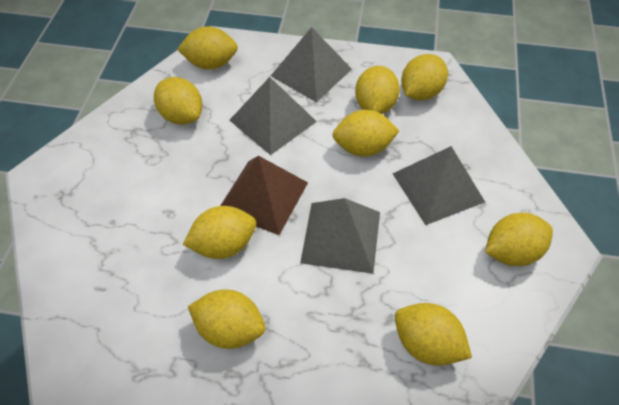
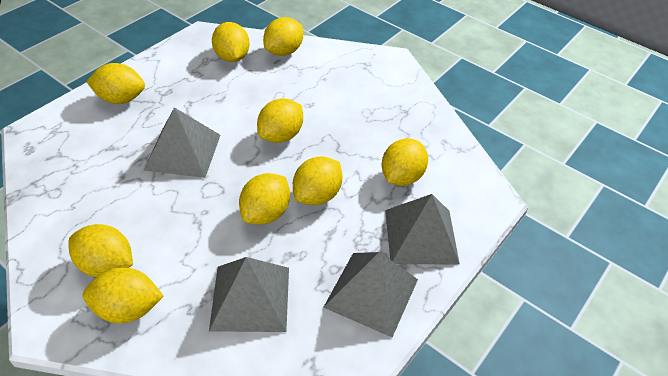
brown pyramid: [220,156,308,235] = 1 -> none = 0

